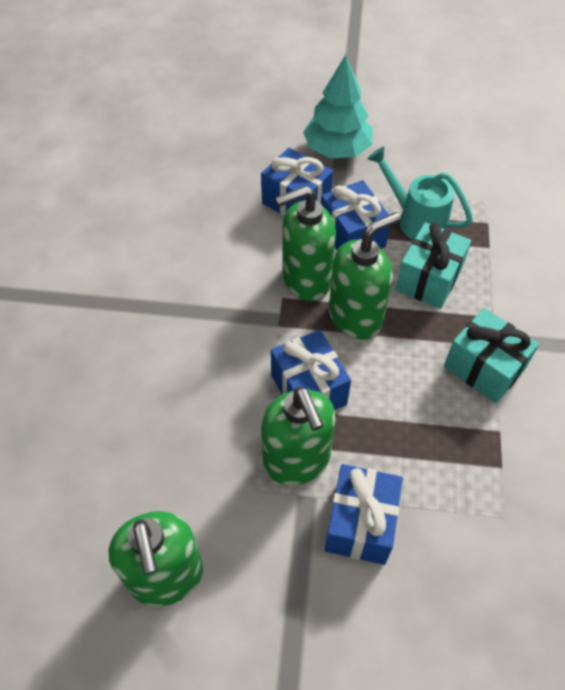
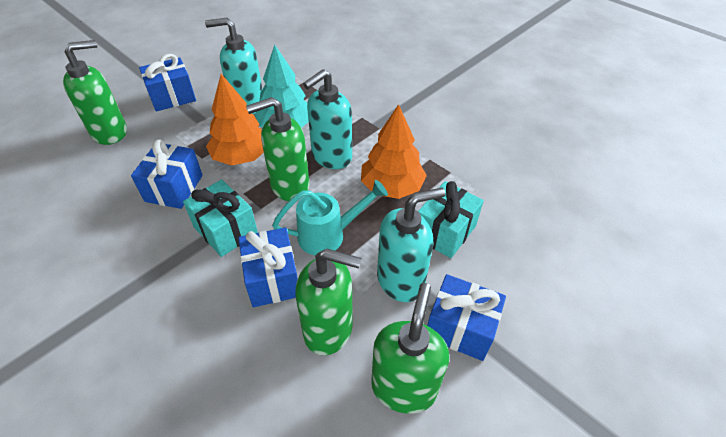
orange tree: none = 0 -> [206,74,264,165] [361,104,427,199] = 2
turquoise soap dispenser: none = 0 -> [205,18,262,114] [303,69,352,169] [377,188,445,302] = 3

